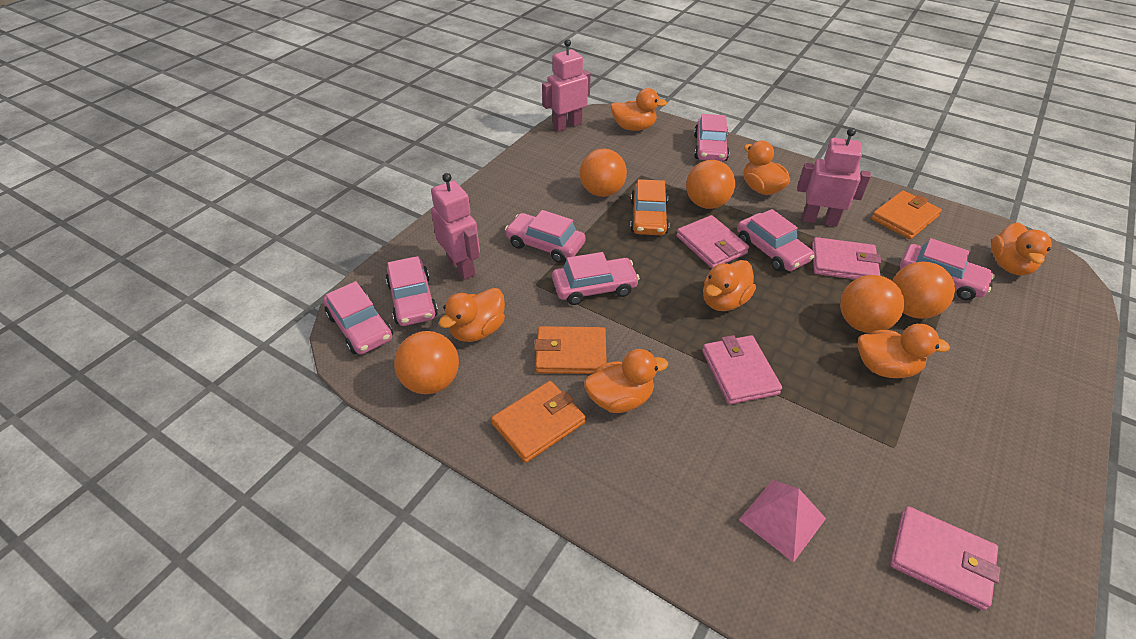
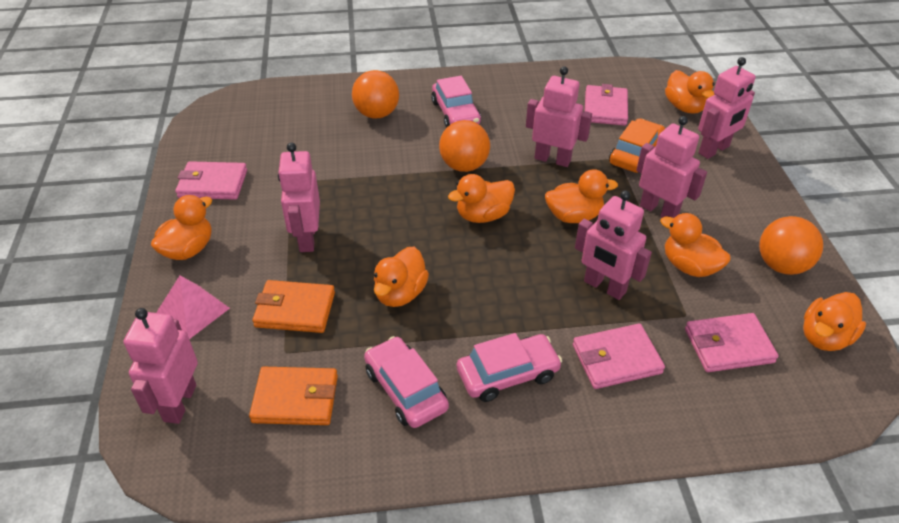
orange ball: [394,331,459,394] [580,148,627,197] [686,160,735,209] [840,275,905,333] [892,262,955,319] = 5 -> [352,70,399,119] [439,120,490,172] [759,216,823,275] = 3
orange wallet: [491,381,585,463] [534,326,607,374] [871,190,942,239] = 3 -> [249,367,338,425] [252,280,335,333] = 2
pink car: [323,281,393,354] [386,256,438,326] [505,210,586,263] [552,252,640,305] [694,114,729,161] [737,209,814,271] [900,238,995,300] = 7 -> [364,336,449,428] [431,76,481,128] [457,333,562,402] = 3
pink robot: [431,173,480,280] [542,39,591,132] [797,128,871,226] = 3 -> [123,308,198,424] [278,143,320,252] [526,66,592,167] [575,190,652,300] [636,116,707,218] [698,57,756,159] = 6

